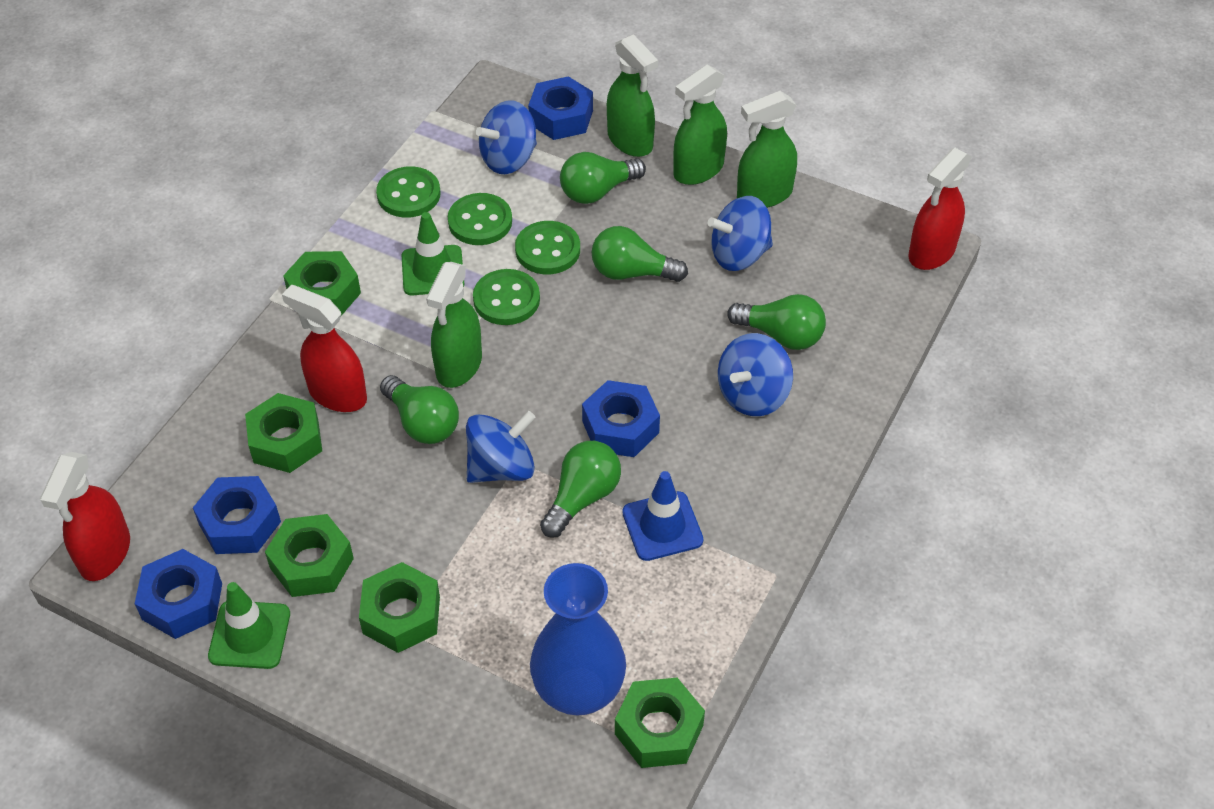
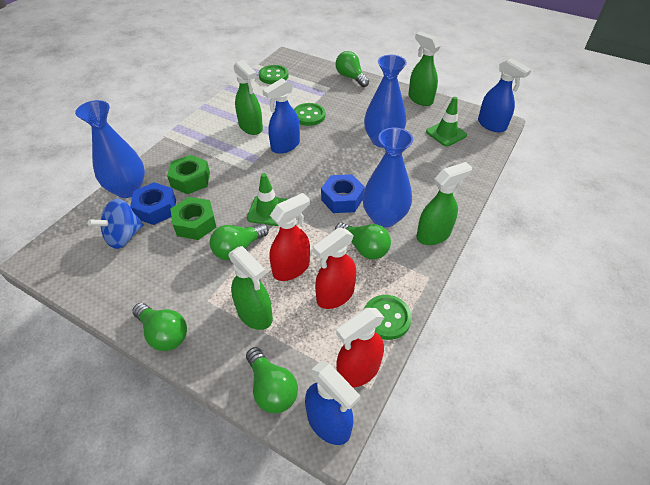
blue nut: [135,549,222,639] [193,476,281,554] [528,76,593,140] [582,380,660,457] = 4 -> [130,182,176,225] [321,174,365,213] = 2
blue spinning top: [466,411,536,483] [476,100,537,174] [708,196,773,271] [718,333,793,416] = 4 -> [88,198,144,249] = 1
blue spray bottle: none = 0 -> [262,78,300,154] [305,361,360,445] [478,58,532,132] = 3
blue traffic cone: [622,471,703,561] = 1 -> none = 0
blue vase: [530,563,626,716] = 1 -> [75,100,145,198] [363,127,413,228] [364,55,407,148] = 3
green button: [376,166,440,218] [448,193,512,245] [473,269,540,325] [515,221,580,274] = 4 -> [259,65,289,84] [294,103,325,126] [364,295,412,340] = 3
green nut: [245,393,322,473] [265,514,354,597] [283,251,361,316] [359,562,440,653] [615,678,705,768] = 5 -> [167,155,210,194] [170,197,216,240] = 2

